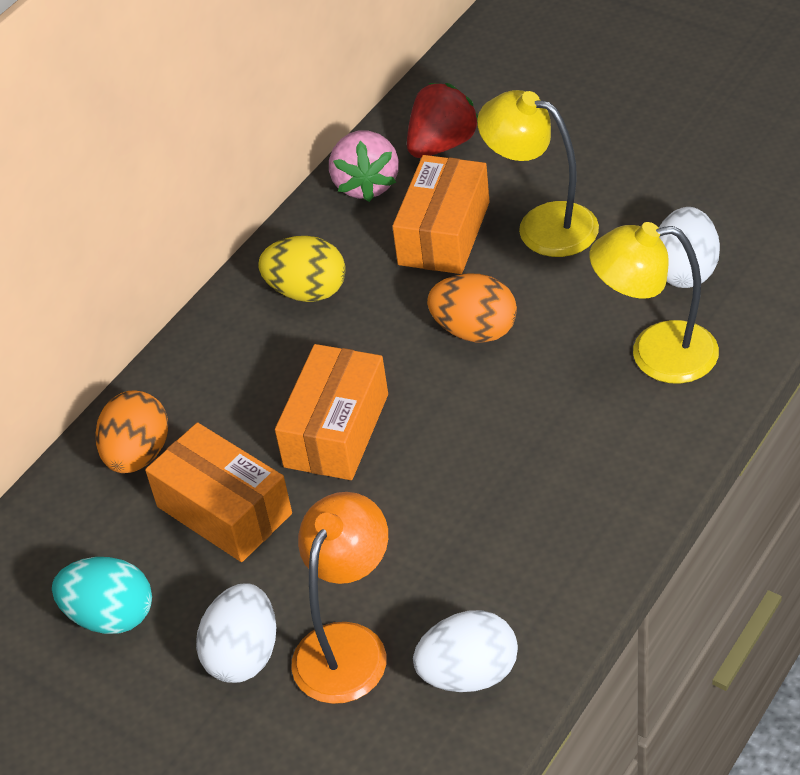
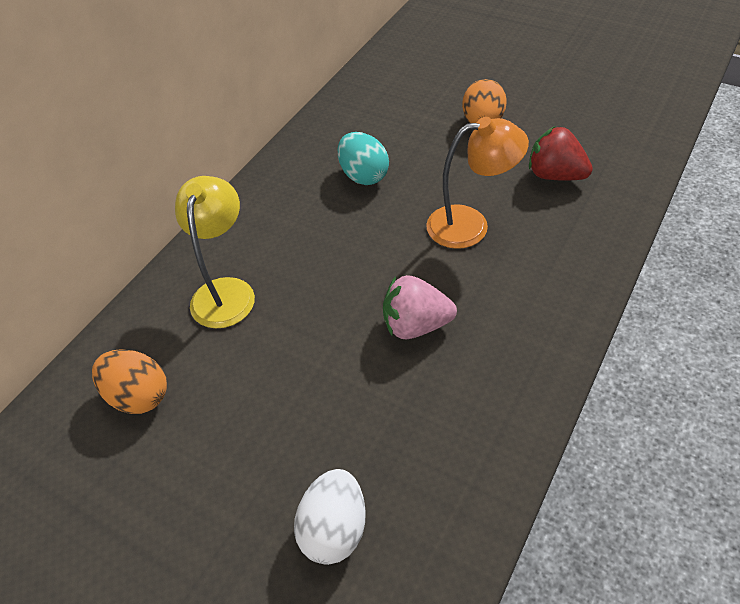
orange box: [145,422,292,562] [275,344,388,480] [392,155,490,274] = 3 -> none = 0
white egg: [196,583,276,683] [413,610,518,692] [659,207,720,288] = 3 -> [294,469,366,565] = 1
yellow egg: [258,236,346,302] = 1 -> none = 0
yellow lamp: [477,90,599,257] [589,222,719,384] = 2 -> [175,176,255,328] = 1

